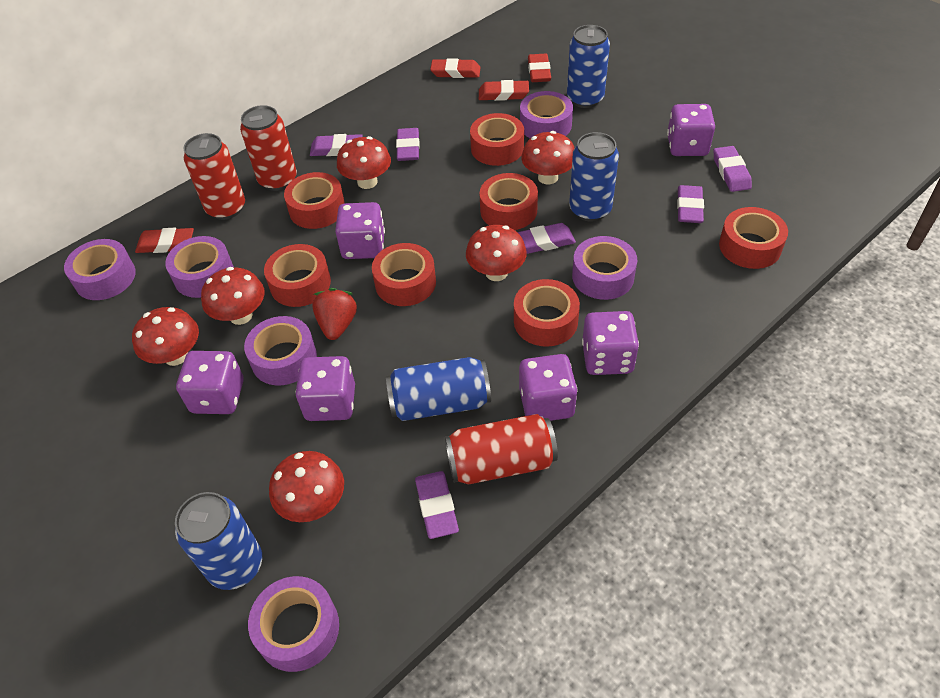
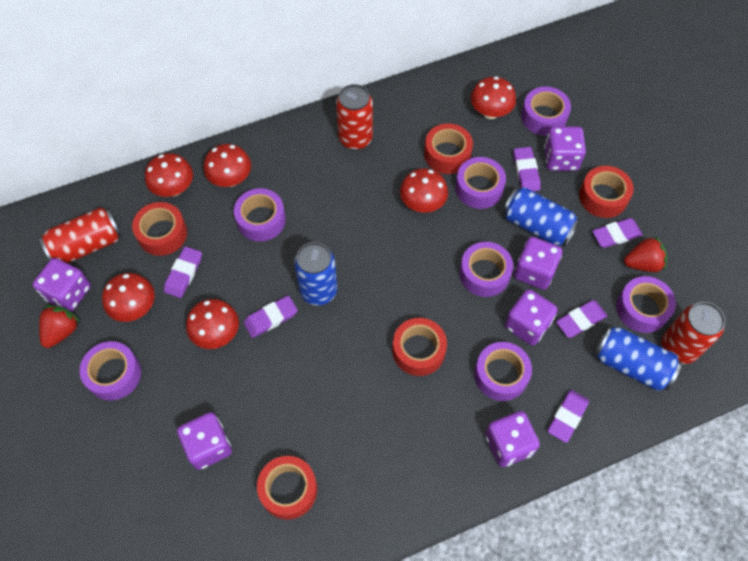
blue can: [175,492,262,590] [386,357,491,421] [567,25,610,108] [569,132,619,221] = 4 -> [294,242,337,305] [503,187,580,247] [594,326,682,391] = 3
purple tape: [64,239,136,300] [165,236,234,298] [244,316,317,385] [248,576,339,672] [520,91,573,138] [572,236,637,300] = 6 -> [80,341,141,401] [234,188,286,242] [455,157,506,209] [459,242,513,297] [474,342,532,401] [521,87,571,136] [616,276,676,333] = 7
red eraser: [135,227,194,253] [430,58,481,78] [479,80,529,101] [528,53,551,82] = 4 -> none = 0
red strawberry: [312,288,357,340] = 1 -> [39,305,80,348] [624,236,667,272] = 2
red tape: [264,244,331,307] [284,172,345,229] [372,243,436,306] [470,113,524,166] [480,173,538,230] [514,279,580,347] [719,207,788,269] = 7 -> [132,202,187,256] [257,456,317,520] [392,318,447,376] [424,123,473,174] [579,166,634,218] = 5

